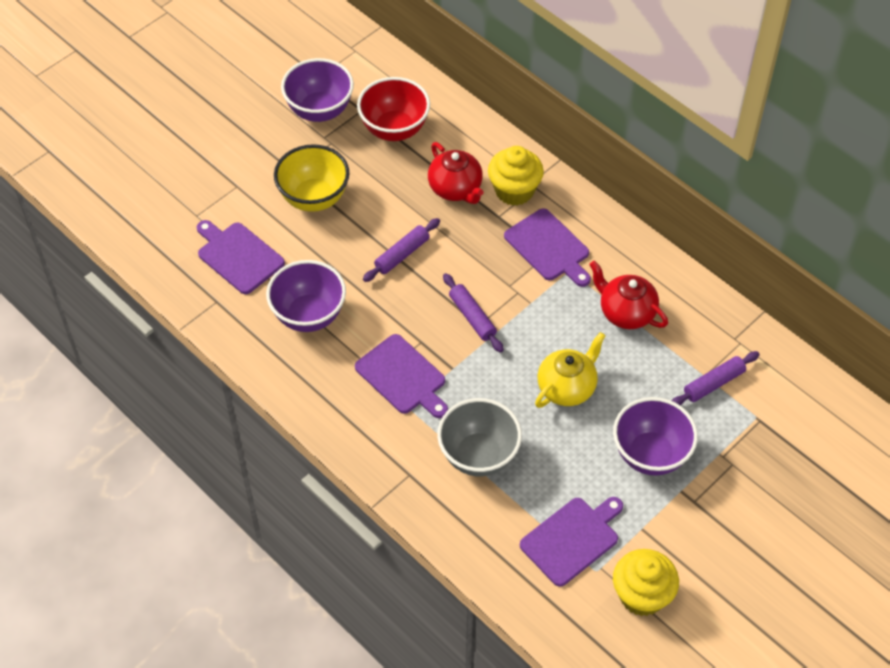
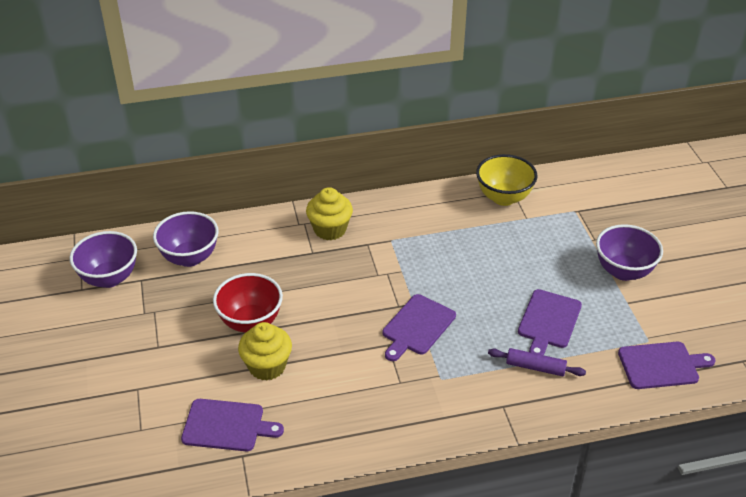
grey bowl: [437,398,522,476] = 1 -> none = 0
purple rolling pin: [363,218,440,282] [443,273,504,353] [672,351,760,405] = 3 -> [488,348,586,376] = 1
red teapot: [428,142,484,204] [589,261,668,329] = 2 -> none = 0
yellow teapot: [535,332,606,408] = 1 -> none = 0

